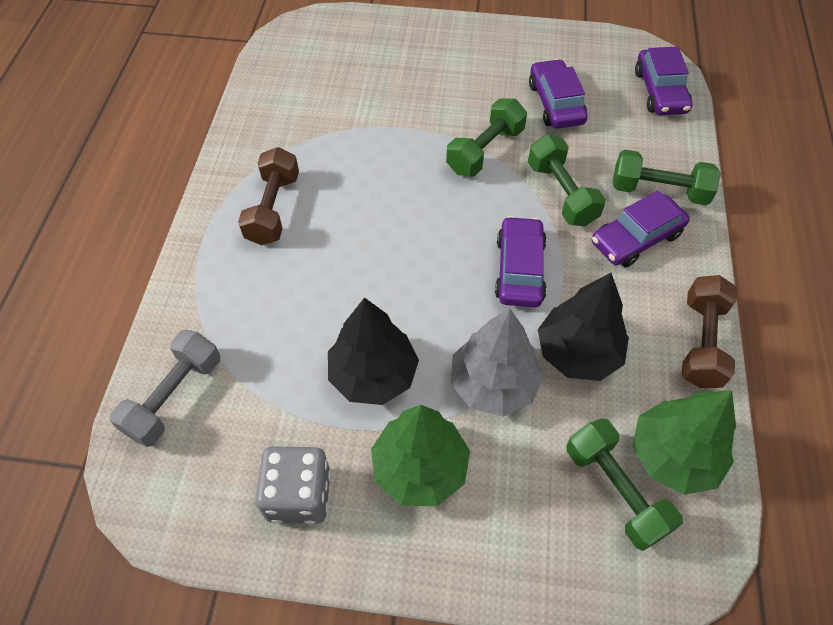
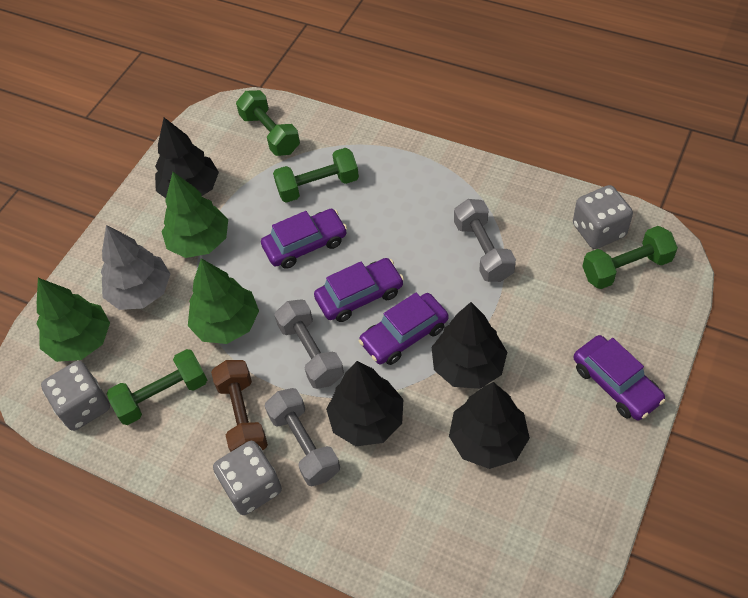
black tree: [328,297,419,405] [538,273,629,381] = 2 -> [155,117,219,198] [326,361,404,446] [432,302,507,389] [449,382,530,469] = 4
brown dumbbell: [238,147,299,245] [682,275,737,388] = 2 -> [211,360,268,452] = 1
green tree: [371,405,470,506] [633,390,736,495] = 2 -> [36,278,110,362] [162,172,228,258] [188,258,259,344] = 3
grey dice: [256,446,331,524] = 1 -> [41,361,110,431] [213,441,282,515] [573,185,633,249] = 3
grey dumbbell: [110,330,220,447] = 1 -> [265,388,340,487] [275,299,344,389] [454,199,516,282] = 3

